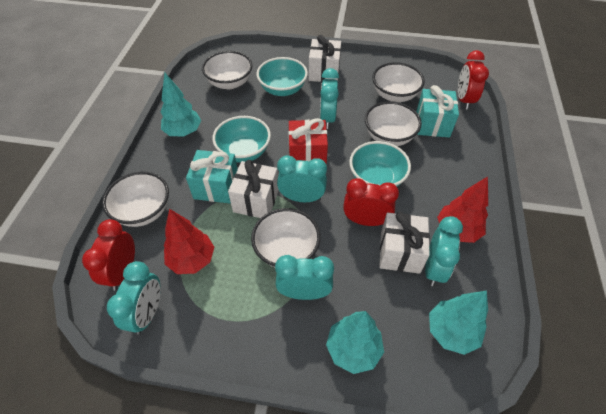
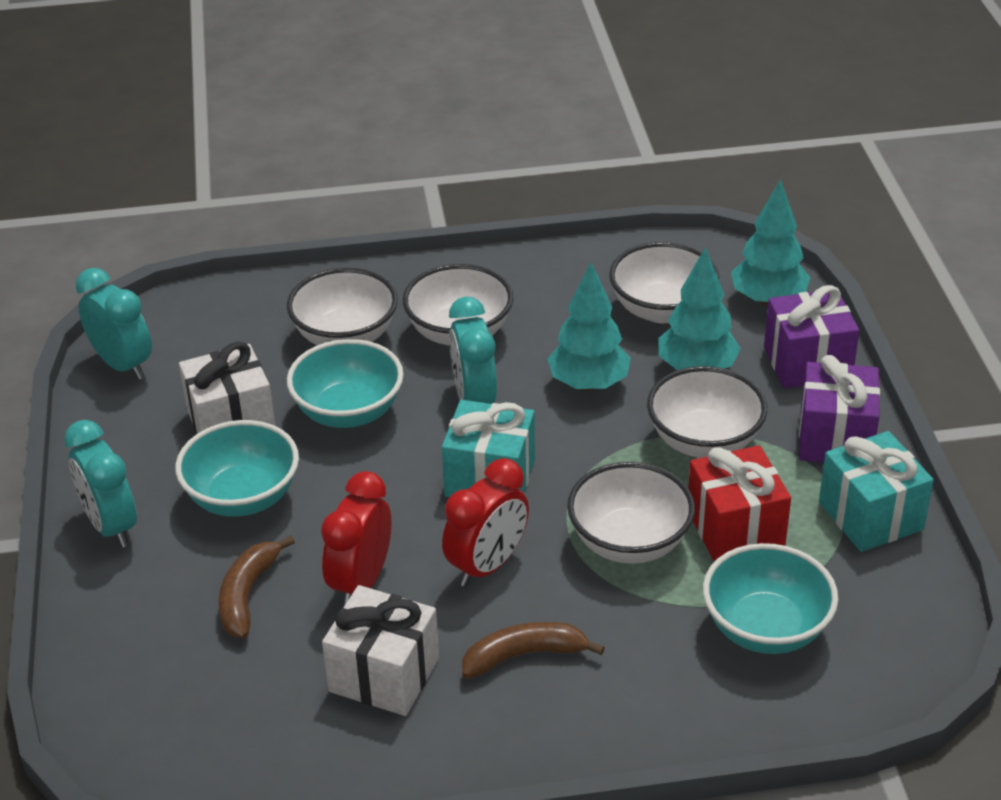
brown banana: none = 0 -> [218,536,295,638] [462,622,605,679] = 2
purple gift: none = 0 -> [764,285,860,388] [799,355,880,462] = 2
red clock: [82,219,135,290] [343,178,399,226] [458,50,489,110] = 3 -> [321,471,391,607] [442,458,529,587] = 2
red tree: [164,209,214,274] [437,177,488,243] = 2 -> none = 0
turquoise clock: [107,261,161,335] [275,255,334,300] [277,155,327,202] [320,68,339,129] [425,216,463,286] = 5 -> [64,420,137,548] [76,268,152,380] [449,297,497,404] = 3
white gift: [228,160,279,218] [309,35,341,82] [379,212,430,274] = 3 -> [179,342,275,434] [322,585,439,716] = 2

